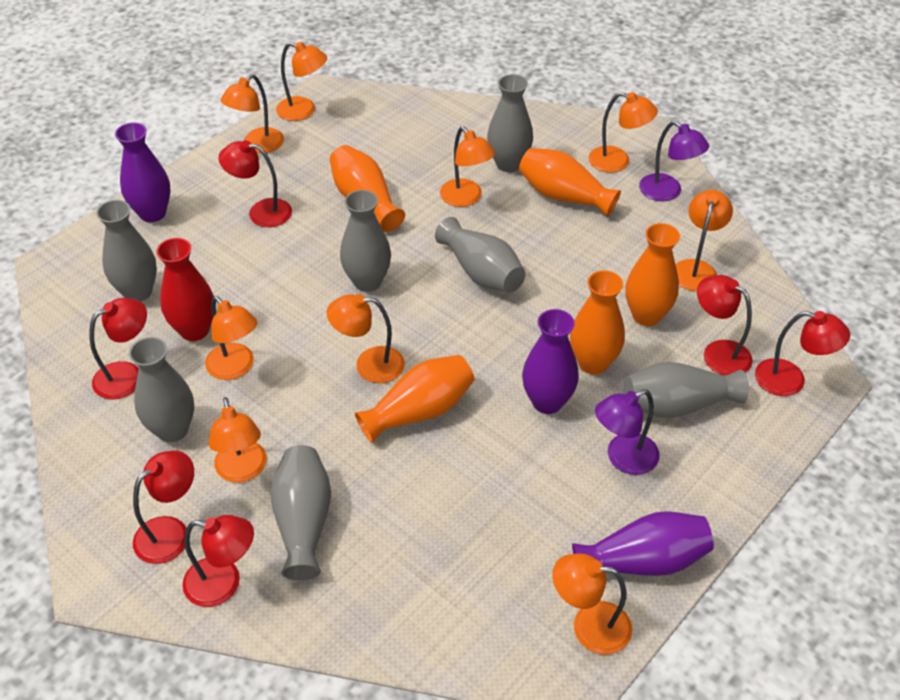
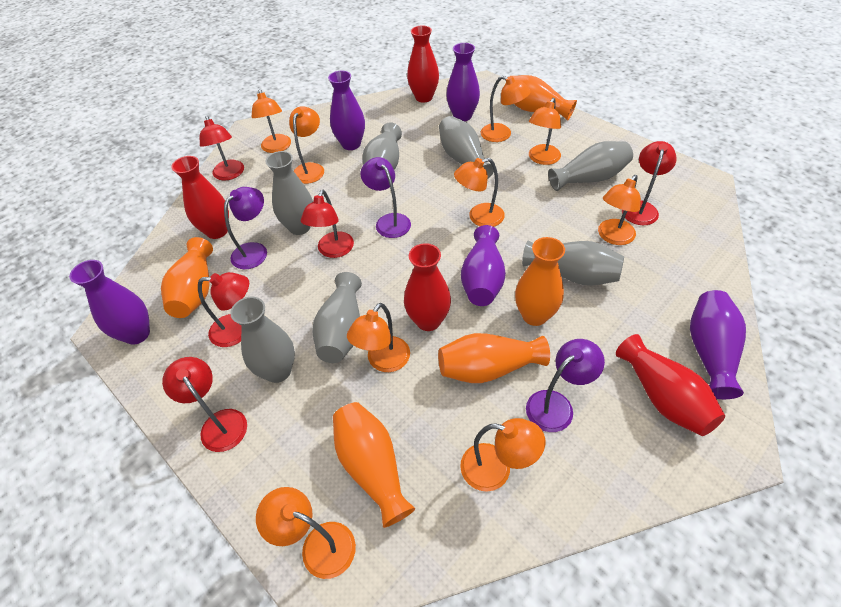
purple lamp: [595,389,660,475] [639,121,709,201] = 2 -> [224,187,267,269] [361,157,411,238] [526,339,605,432] = 3
purple vase: [115,122,171,222] [522,309,579,414] [572,511,714,576] = 3 -> [69,260,150,345] [328,71,365,150] [446,43,480,121] [461,225,506,306] [690,290,746,399] = 5
red lamp: [89,298,147,399] [133,450,194,564] [182,515,254,607] [218,140,292,227] [697,275,753,376] [755,311,850,396] = 6 -> [162,357,247,452] [198,272,249,347] [200,116,244,181] [301,190,354,258] [622,141,677,225] = 5
red vase: [156,238,214,341] = 1 -> [171,156,229,239] [404,243,451,331] [407,26,439,103] [616,334,725,436] = 4

